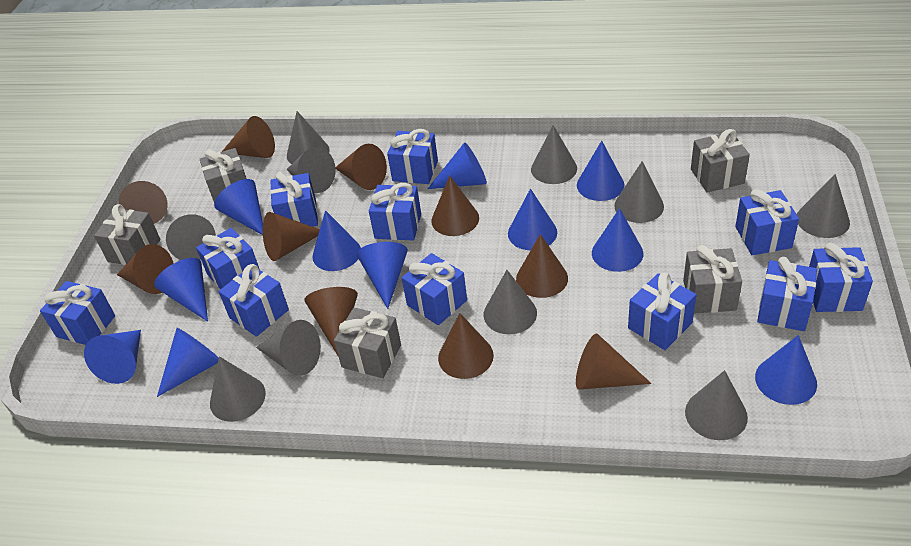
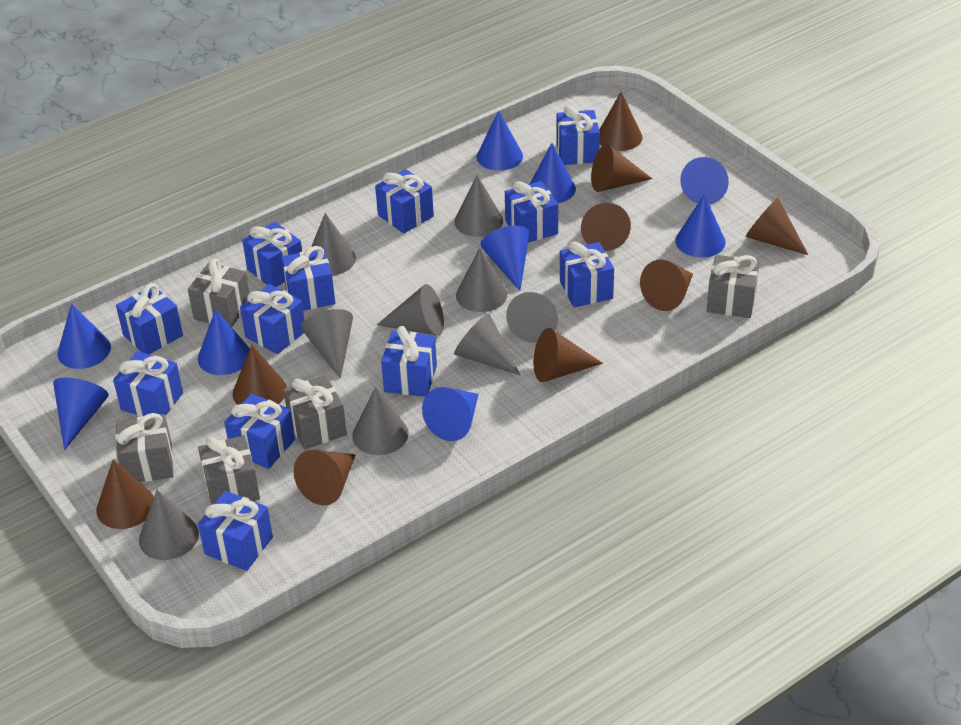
blue cone: [84,330,141,384] [154,258,208,322] [157,328,219,397] [214,179,263,235] [313,210,361,271] [357,242,408,309] [428,143,487,189] [508,189,557,250] [577,141,625,201] [592,208,643,272] [755,335,817,405] = 11 -> [53,378,109,450] [58,303,111,369] [198,309,250,375] [422,387,478,441] [477,111,523,171] [480,226,529,291] [530,143,576,203] [675,194,726,258] [680,157,729,204] = 9
blue gift: [40,281,115,345] [196,228,260,289] [219,264,289,337] [270,172,318,227] [369,183,421,241] [387,129,438,184] [402,253,467,325] [628,272,696,350] [735,189,799,255] [757,257,817,331] [809,243,873,312] = 11 -> [113,351,183,417] [116,283,183,354] [198,491,273,571] [224,394,295,469] [240,284,305,354] [242,222,302,287] [281,246,335,311] [375,169,434,233] [381,326,437,397] [505,181,558,243] [556,105,600,165] [560,241,614,307] = 12
brown cone: [117,244,174,294] [119,181,168,224] [222,116,275,158] [263,212,320,261] [304,287,358,355] [335,144,387,190] [431,176,479,236] [438,313,494,379] [516,234,568,298] [576,334,652,389] = 10 -> [96,459,154,529] [233,344,287,405] [294,450,356,505] [533,328,603,382] [581,203,631,251] [591,144,652,192] [599,92,643,151] [640,260,693,311] [746,198,808,255] = 9
grey cone: [166,214,216,260] [210,356,266,422] [256,320,321,376] [286,147,336,193] [287,111,330,164] [484,270,537,334] [531,125,577,184] [614,161,664,223] [685,370,748,440] [797,174,850,238] = 10 -> [139,490,199,560] [301,309,353,379] [311,213,356,276] [352,387,408,455] [377,284,444,336] [454,175,503,237] [454,313,520,375] [456,248,507,312] [506,292,558,343] = 9

